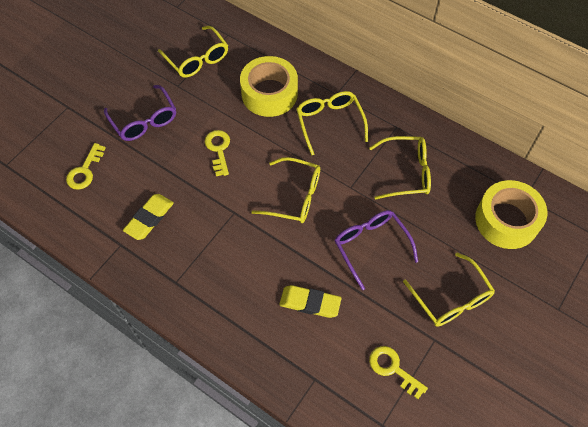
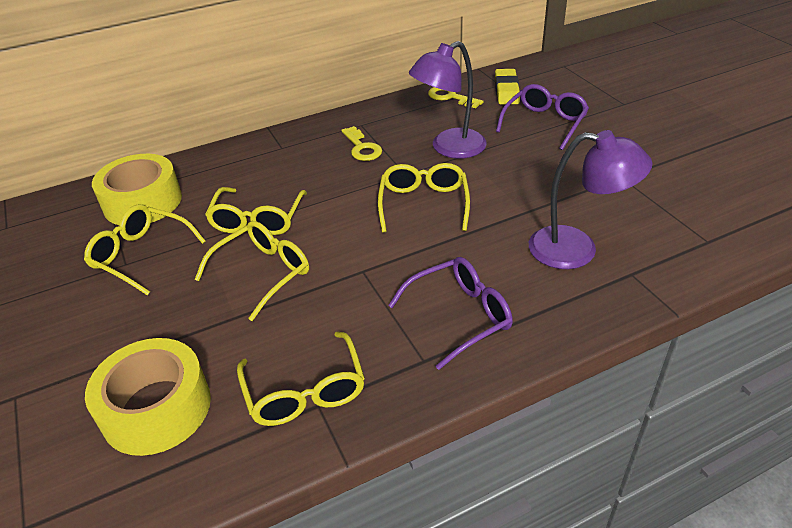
purple lamp: none = 0 -> [409,41,487,159] [529,130,653,269] = 2
yellow eraser: [123,194,174,240] [279,285,342,318] = 2 -> [495,69,520,104] = 1
yellow key: [66,143,106,190] [205,130,230,176] [369,346,428,399] = 3 -> [341,126,382,161] [428,87,484,108] = 2

